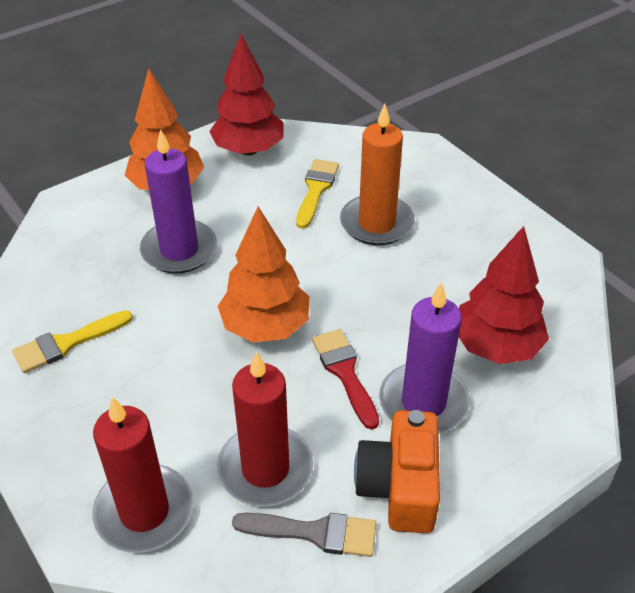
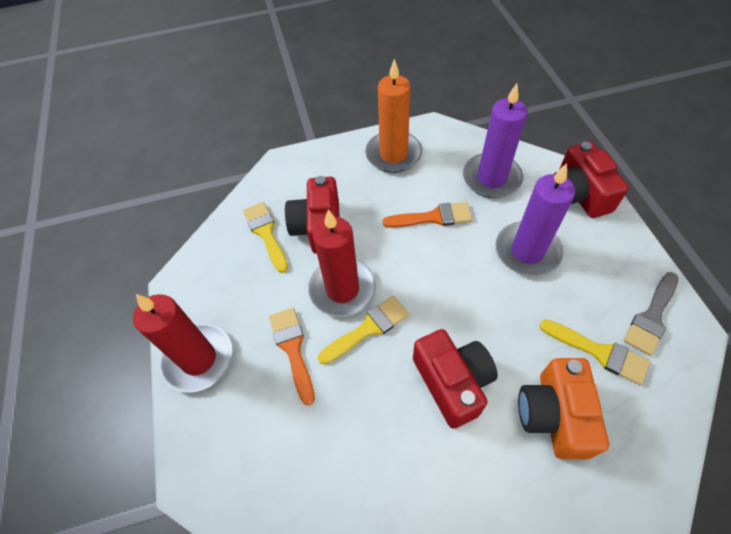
orange brush: none = 0 -> [269,308,315,405] [383,202,472,228] = 2
orange tree: [125,68,204,190] [218,207,309,342] = 2 -> none = 0
red brush: [312,329,379,429] = 1 -> none = 0
red camera: none = 0 -> [285,176,340,254] [413,329,498,429] [554,142,629,218] = 3
red tree: [209,33,283,156] [459,226,549,364] = 2 -> none = 0
yellow brush: [12,310,133,373] [296,159,339,229] = 2 -> [243,202,288,273] [318,296,409,365] [539,319,650,385] = 3

